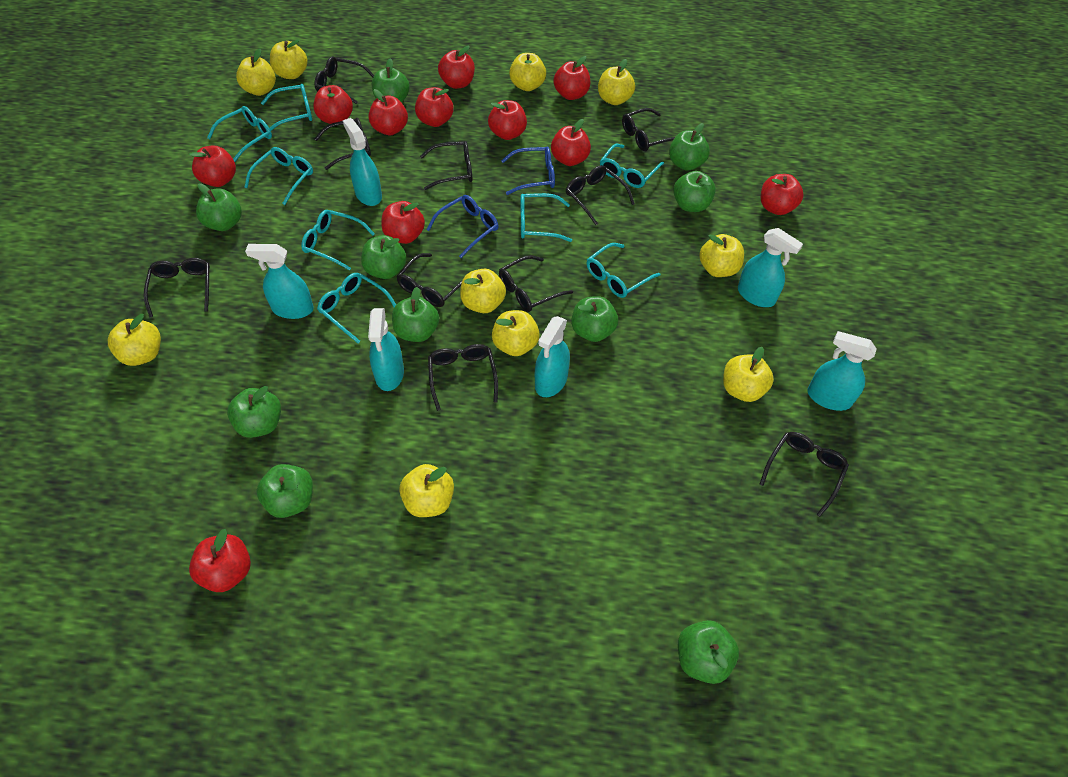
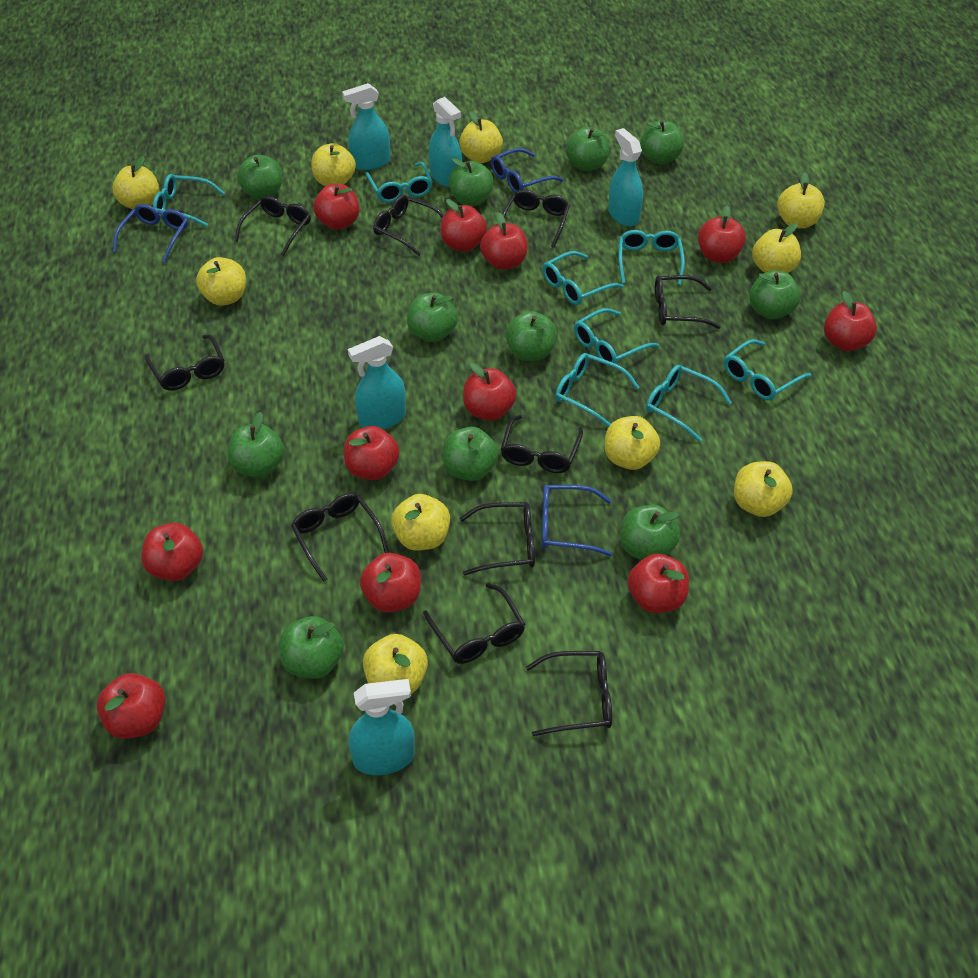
blue glasses: [427,195,498,258] [501,147,555,195] = 2 -> [113,204,188,263] [491,148,564,193] [542,485,612,556] = 3
green apple: [196,183,242,231] [227,386,281,438] [256,464,313,518] [361,235,406,279] [372,58,410,103] [392,287,439,342] [571,296,618,342] [669,123,710,171] [673,171,716,212] [678,620,739,684] = 10 -> [228,412,284,478] [237,155,282,200] [280,616,344,679] [407,293,458,342] [443,427,498,481] [448,158,494,206] [505,311,557,361] [566,127,609,171] [621,505,680,560] [640,121,684,164] [749,271,800,319] = 11
turquoise spray bottle: [245,244,314,319] [343,118,382,206] [368,308,404,391] [535,316,570,397] [738,228,803,307] [807,331,877,411] = 6 -> [342,83,390,170] [348,336,406,429] [348,679,415,775] [429,97,462,187] [608,128,643,227] = 5

